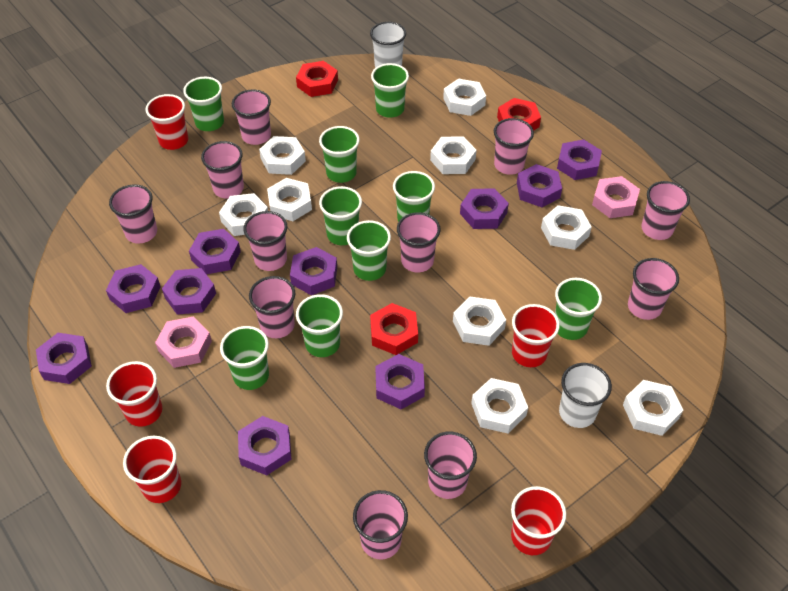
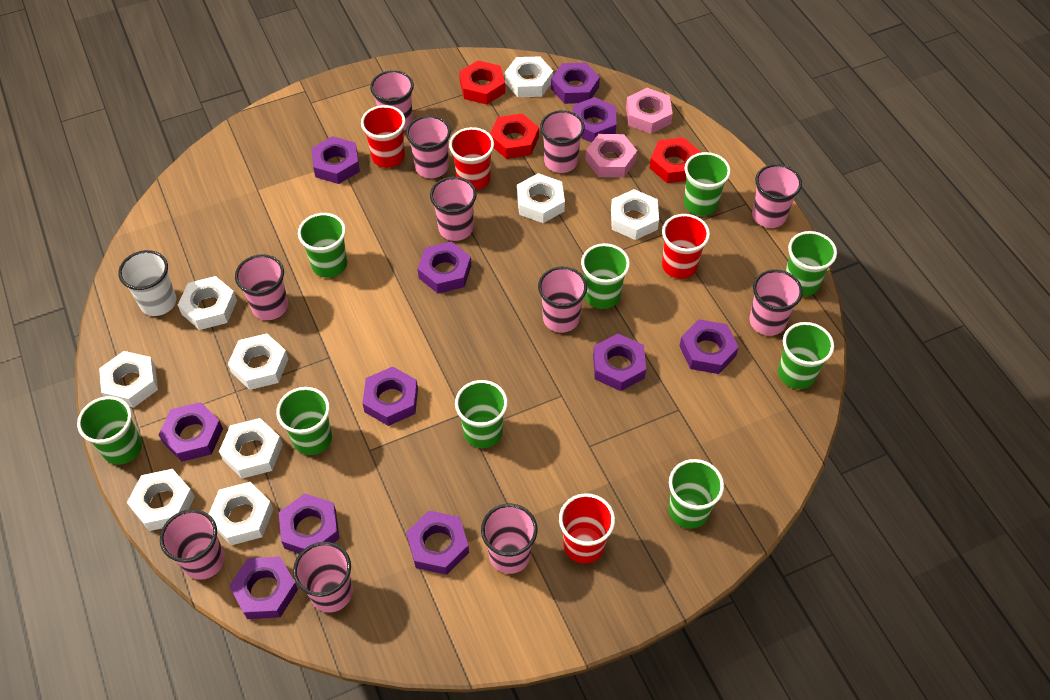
purple nut: [36,333,92,384] [106,264,161,313] [162,268,216,315] [189,229,241,274] [238,416,291,475] [290,247,337,296] [375,354,425,409] [460,188,509,229] [517,164,562,207] [557,139,602,180] = 10 -> [159,402,223,462] [229,557,298,619] [279,493,339,554] [311,136,360,184] [362,367,418,426] [406,511,469,575] [418,241,471,294] [551,63,600,104] [573,97,616,143] [593,334,646,391] [680,319,739,374] = 11
red cup: [106,361,162,427] [123,436,181,503] [145,94,188,150] [511,486,566,555] [512,304,560,367] = 5 -> [361,105,405,168] [449,127,494,190] [559,493,615,564] [662,214,710,279] = 4
white cup: [370,22,406,68] [559,363,612,428] = 2 -> [118,250,176,316] = 1

